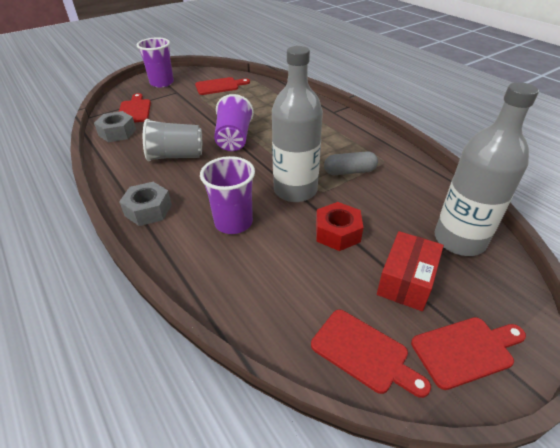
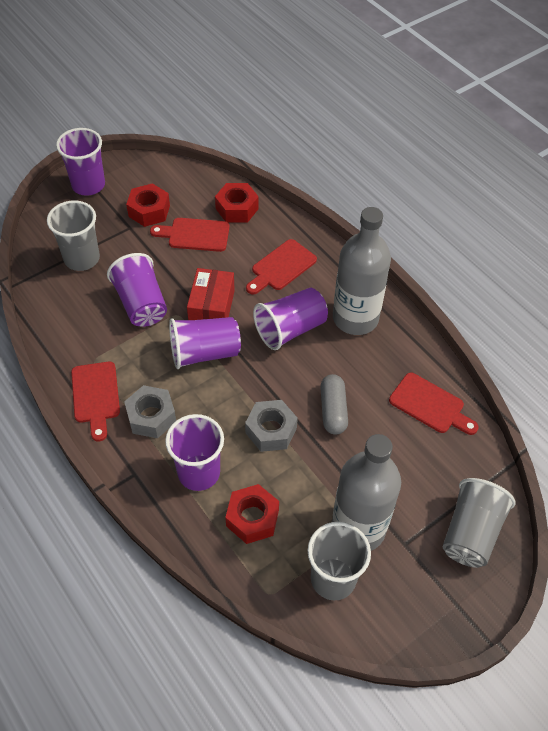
grey cup: [143,119,202,161] = 1 -> [47,200,100,271] [308,522,371,600] [443,478,515,568] = 3
purple cup: [137,37,174,88] [200,156,255,234] [214,94,254,151] = 3 -> [56,128,105,196] [107,253,167,327] [165,414,224,491] [169,317,241,369] [253,288,328,350] = 5
red nut: [316,202,363,251] = 1 -> [126,183,170,227] [215,183,259,223] [225,484,279,544] = 3

